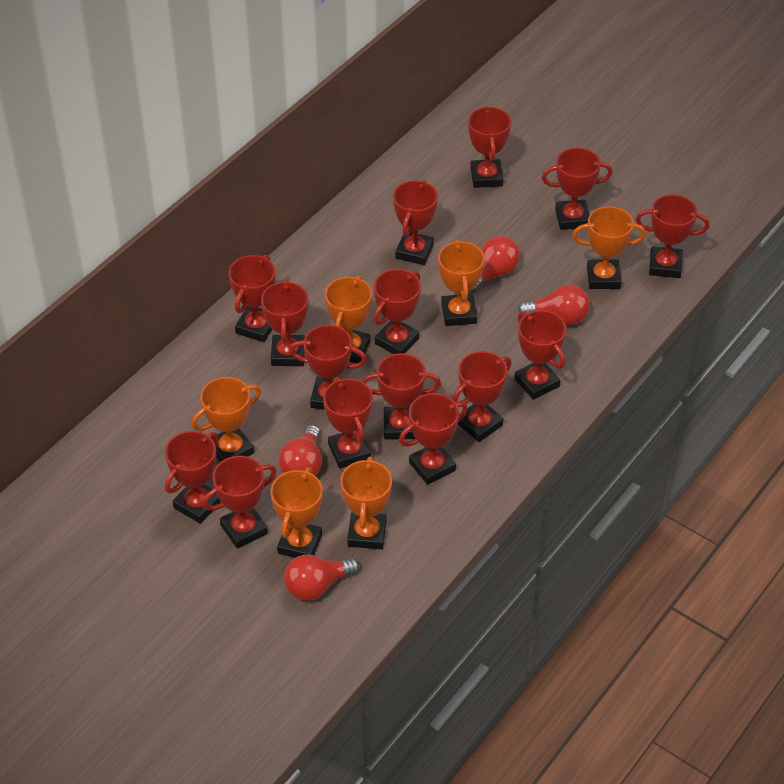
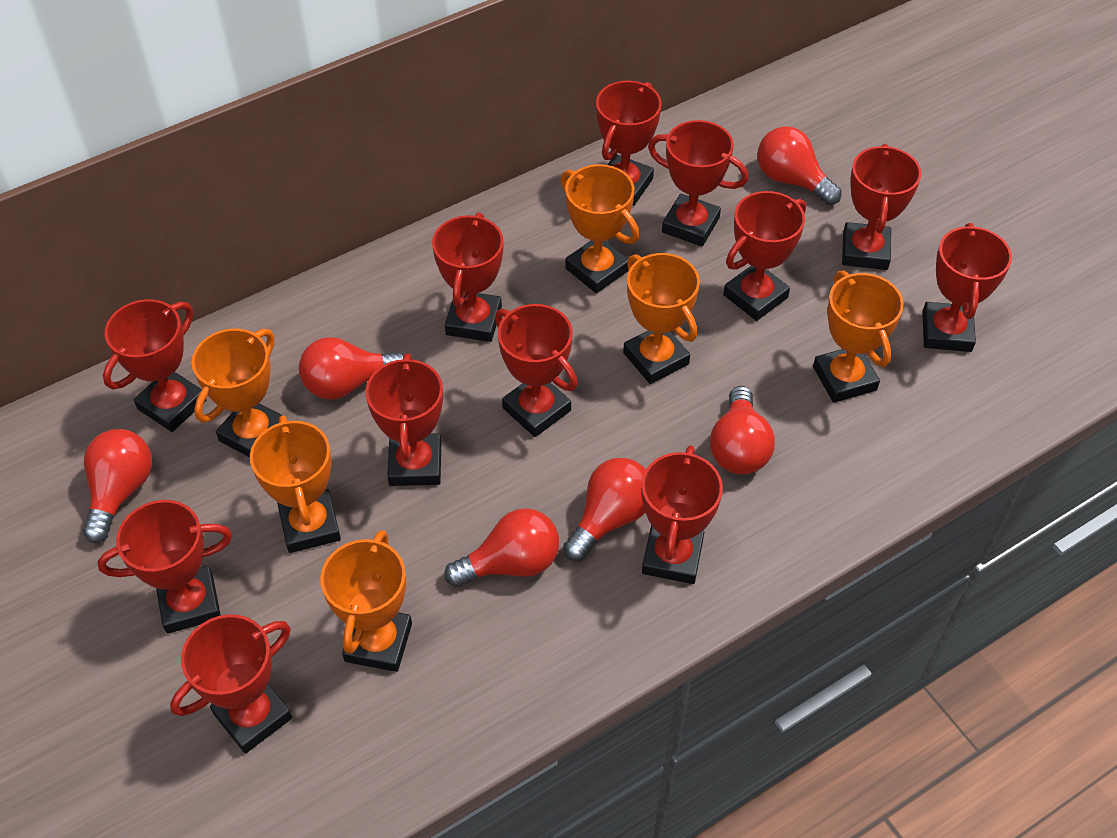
red light bulb: [278,425,322,476] [284,555,359,601] [469,236,520,293] [518,285,590,325] = 4 -> [83,429,152,543] [299,337,404,400] [444,508,559,587] [563,458,646,561] [710,386,775,475] [757,126,842,205] = 6
red trophy: [165,431,221,524] [202,456,277,549] [228,255,276,342] [261,280,308,366] [290,325,367,410] [323,377,373,469] [362,353,441,440] [374,269,421,354] [393,180,438,265] [399,393,468,485] [452,351,511,442] [468,106,511,188] [515,310,566,400] [542,148,612,230] [636,195,709,278] = 15 -> [97,500,232,634] [103,299,207,432] [170,614,292,754] [365,353,443,486] [432,212,503,342] [495,304,578,437] [596,81,662,206] [641,445,723,584] [648,120,749,247] [723,191,806,321] [842,144,922,270] [922,223,1012,352] = 12

